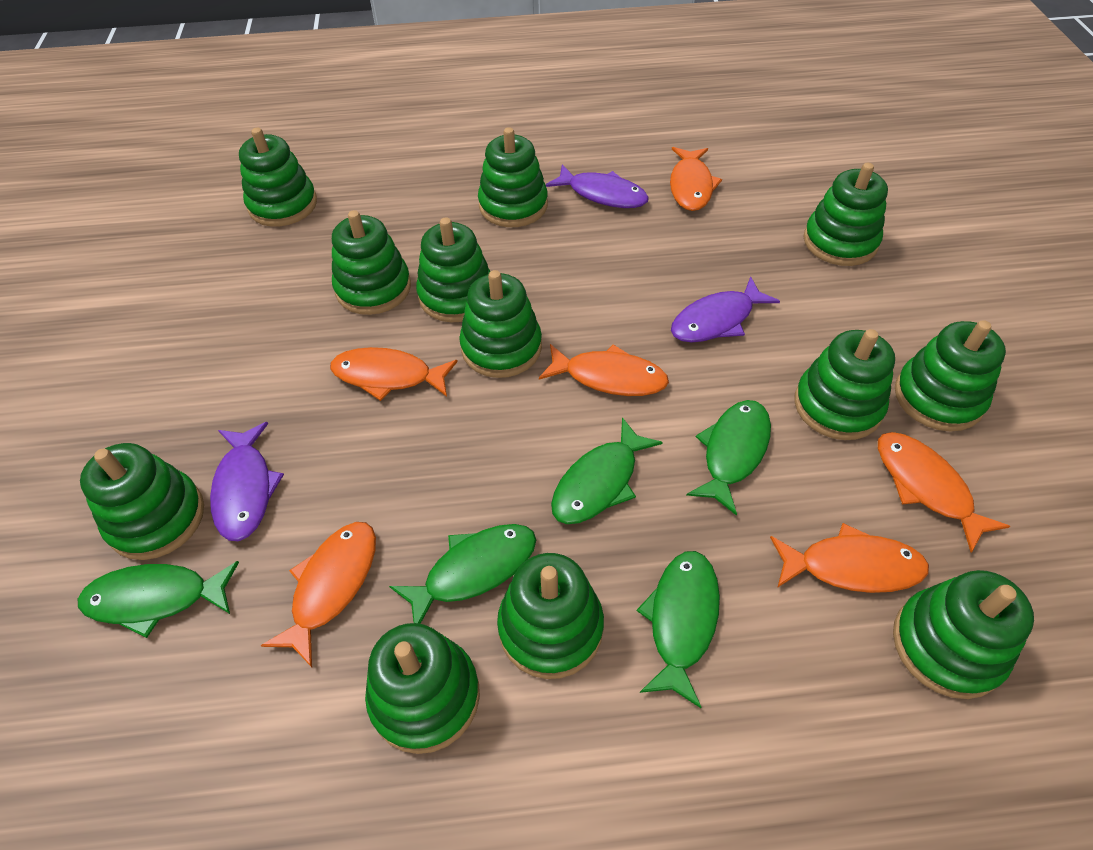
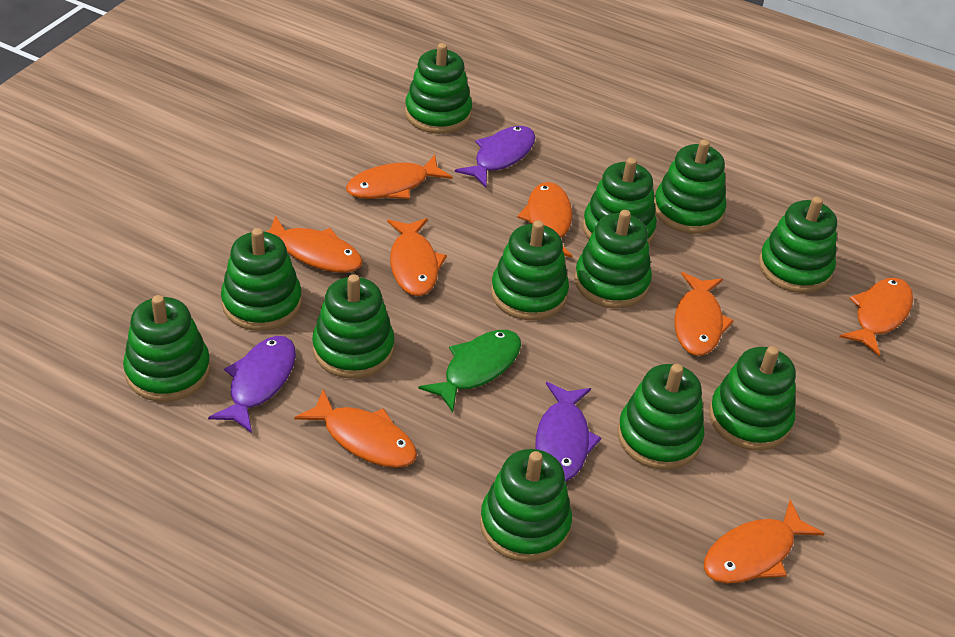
green fish: [78,561,239,638] [389,524,536,624] [551,417,663,524] [637,551,720,708] [687,400,771,515] = 5 -> [418,330,521,412] = 1
orange fish: [261,522,376,667] [330,347,458,401] [539,344,669,396] [670,147,722,211] [770,523,929,593] [878,432,1010,552] = 6 -> [266,215,363,273] [294,389,417,468] [346,155,452,199] [387,218,447,296] [517,182,572,258] [675,272,734,356] [704,500,825,584] [839,278,913,356] = 8

